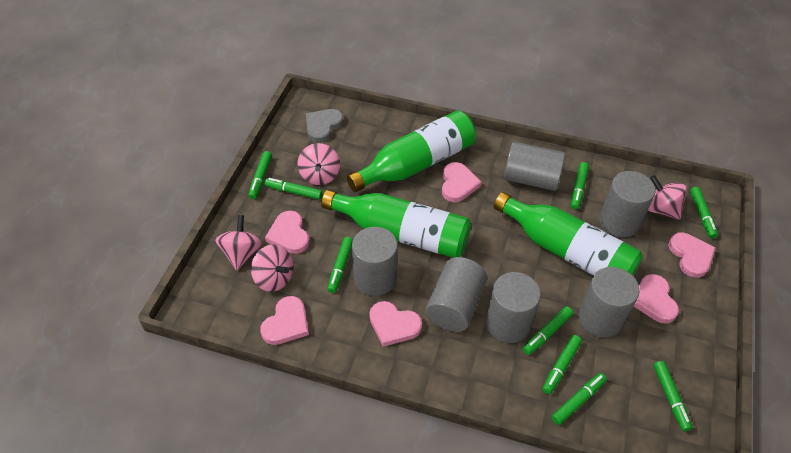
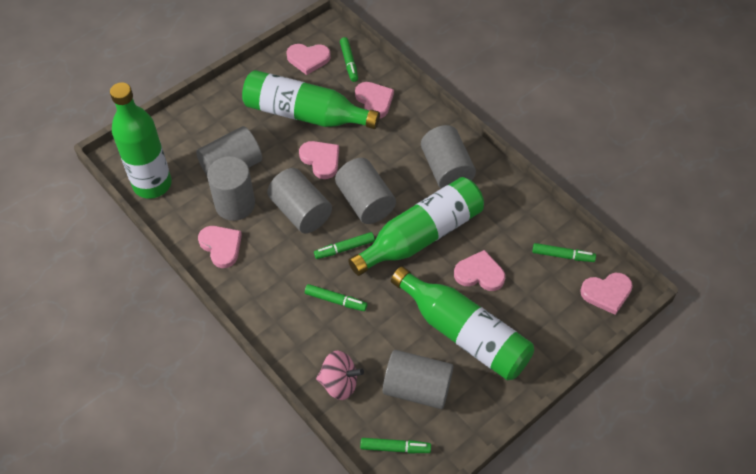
green bottle: [321,190,471,257] [347,111,476,192] [494,192,643,276] = 3 -> [110,82,172,199] [242,70,380,129] [348,177,484,276] [391,266,534,380] = 4
green marker: [248,151,272,199] [265,178,323,200] [327,237,353,293] [523,306,573,355] [542,335,582,394] [551,373,607,425] [571,162,589,210] [653,361,693,432] [690,187,718,239] = 9 -> [305,284,367,311] [314,232,375,259] [340,37,358,82] [360,438,431,453] [532,243,596,262] = 5
grey heart: [306,109,343,142] = 1 -> none = 0
pink spinning top: [215,215,262,271] [251,244,294,292] [297,143,340,185] [648,175,687,220] = 4 -> [316,351,364,400] = 1

